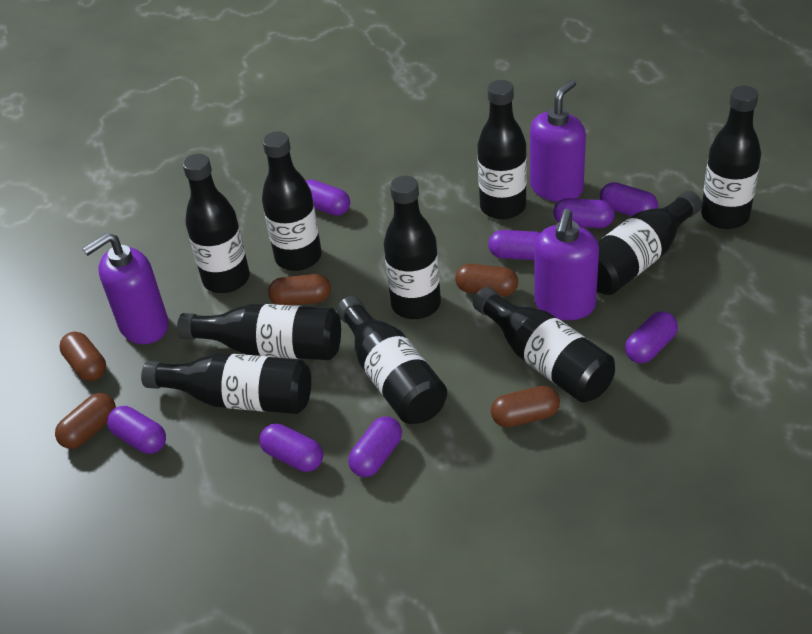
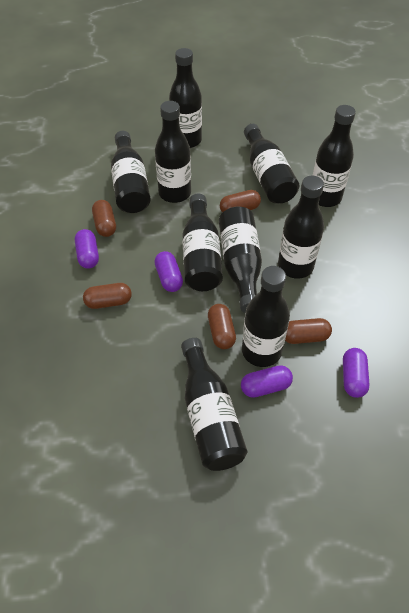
purple capsule: [107,406,166,454] [259,424,323,472] [306,180,350,216] [348,416,402,477] [488,230,541,260] [553,198,615,228] [600,182,658,216] [625,311,678,364] = 8 -> [75,229,99,269] [155,251,183,292] [241,365,293,398] [343,348,369,398] = 4
purple soap dispenser: [83,233,169,344] [530,79,586,202] [534,209,599,320] = 3 -> none = 0

